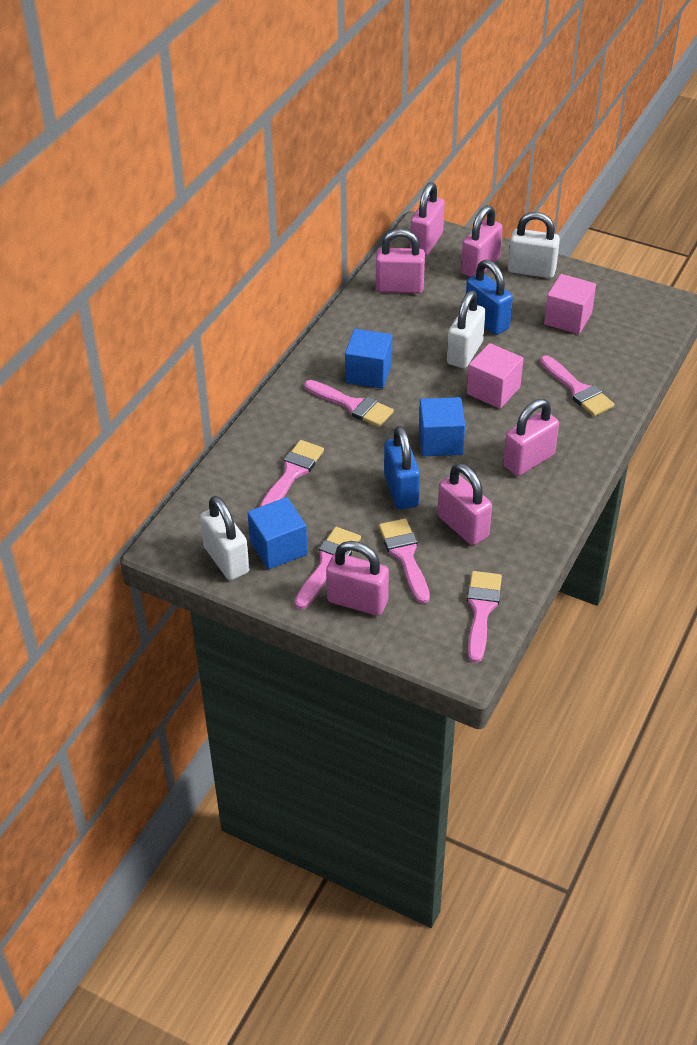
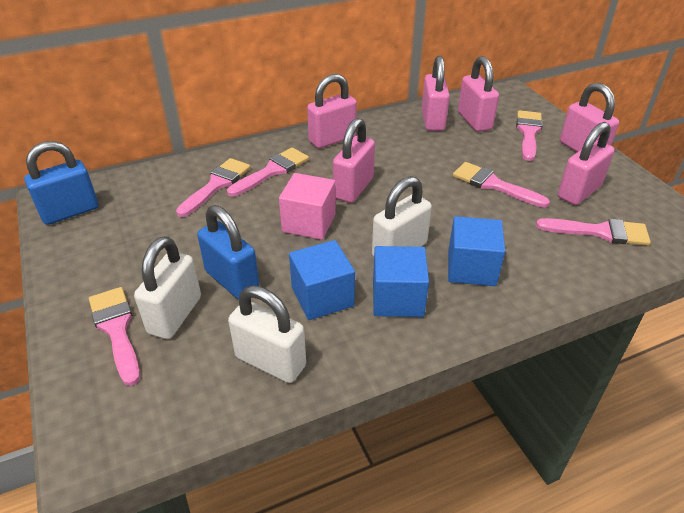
pink cube: [467,343,524,409] [544,274,596,334] = 2 -> [279,173,336,240] = 1

